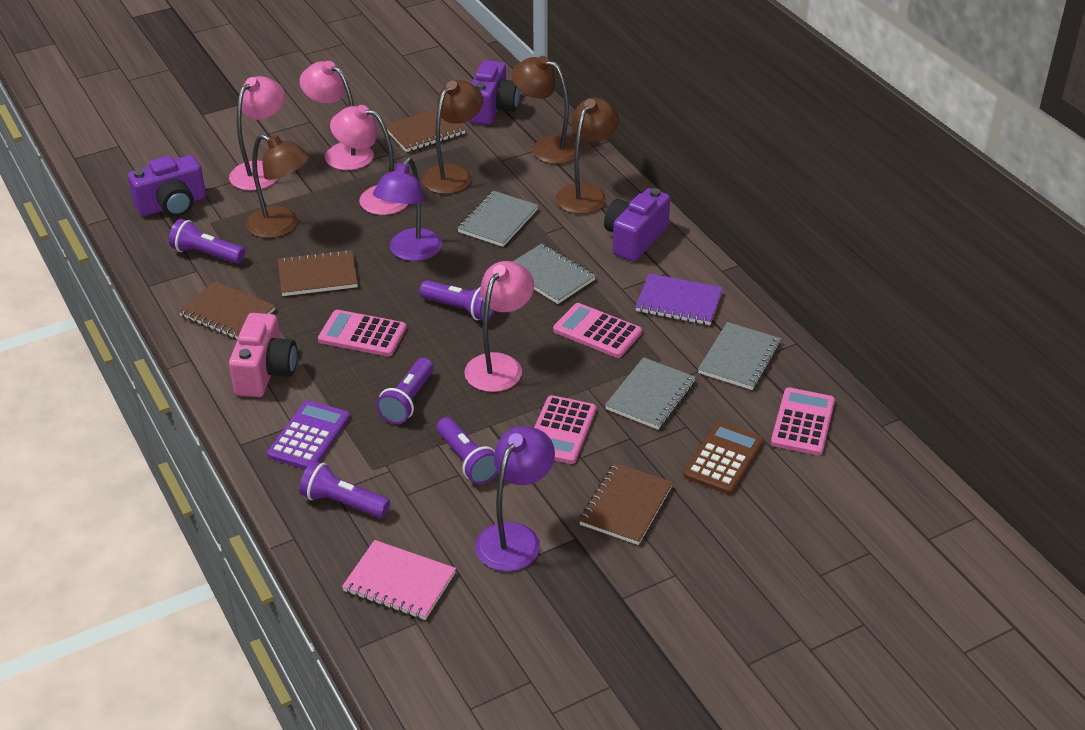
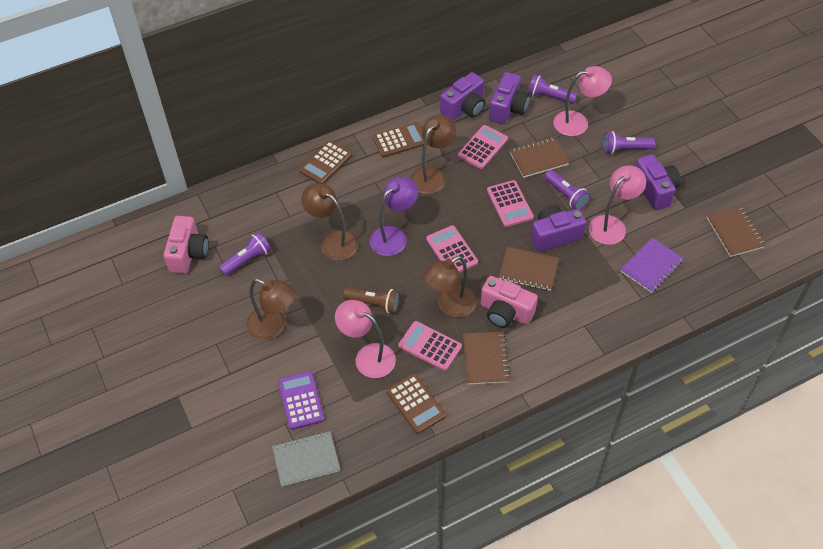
brown calculator: [684,422,764,495] = 1 -> [299,140,352,184] [373,122,424,157] [386,374,446,434] = 3
brown flashlight: none = 0 -> [344,287,400,313] = 1
grey notebook: [458,191,539,247] [513,243,596,304] [605,357,696,430] [698,322,781,390] = 4 -> [272,431,340,486] = 1
pink camera: [229,313,297,397] = 1 -> [163,216,209,274] [481,276,538,328] = 2
pink lamp: [229,76,285,191] [300,61,374,170] [330,105,408,215] [464,261,534,392] = 4 -> [335,300,396,378] [553,66,612,136] [589,165,646,245] = 3
pink notebook: [342,540,456,620] = 1 -> none = 0
purple camera: [128,155,206,217] [469,60,520,125] [604,188,670,261] = 3 -> [440,72,485,121] [489,72,529,124] [531,205,586,252] [635,154,681,210] = 4
purple flashlight: [169,219,245,263] [299,461,390,518] [376,358,434,424] [420,280,494,320] [436,417,498,484] = 5 -> [219,232,271,276] [528,75,577,104] [544,170,590,210] [603,131,655,154] = 4
purple lamp: [373,157,442,261] [475,426,555,571] = 2 -> [369,177,418,256] = 1

